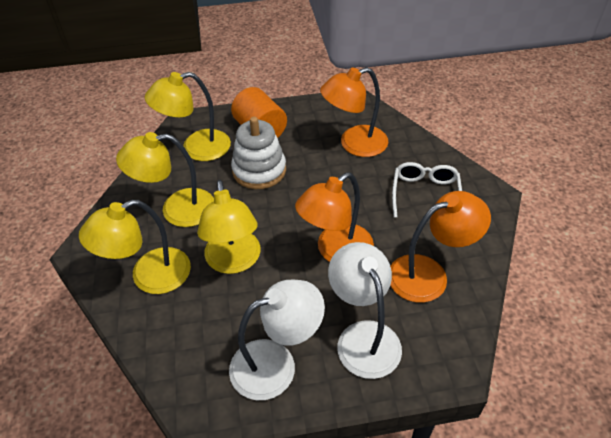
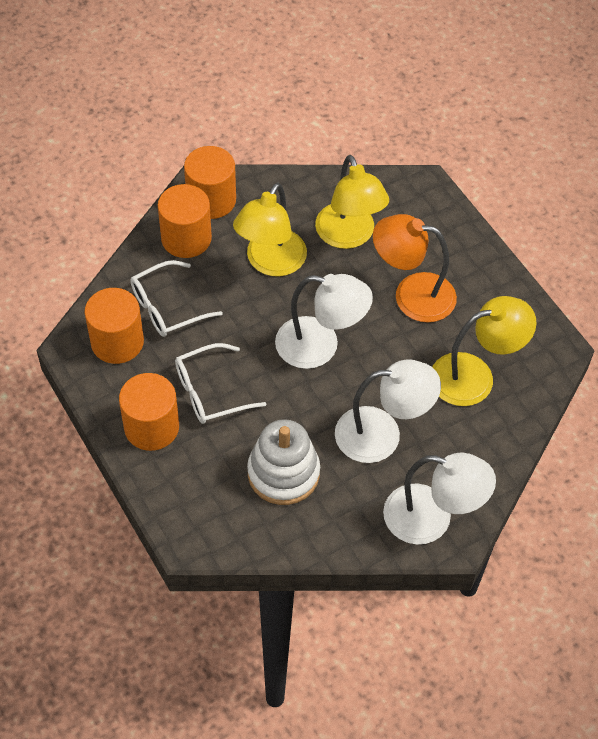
orange cylinder: [231,87,287,138] = 1 -> [84,288,144,364] [119,373,179,451] [158,184,212,258] [184,146,236,219] = 4
orange lamp: [295,172,374,262] [320,67,388,157] [390,191,491,303] = 3 -> [373,214,457,323] = 1
white glasses: [392,162,462,218] = 1 -> [130,260,223,337] [175,343,266,424] = 2
white lamp: [229,280,325,400] [328,242,402,379] = 2 -> [275,274,373,369] [335,359,441,463] [383,453,496,545] = 3
yellow lamp: [79,200,191,294] [116,132,214,227] [145,72,231,161] [197,180,261,274] = 4 -> [233,183,307,277] [315,155,389,249] [432,296,537,406] = 3

